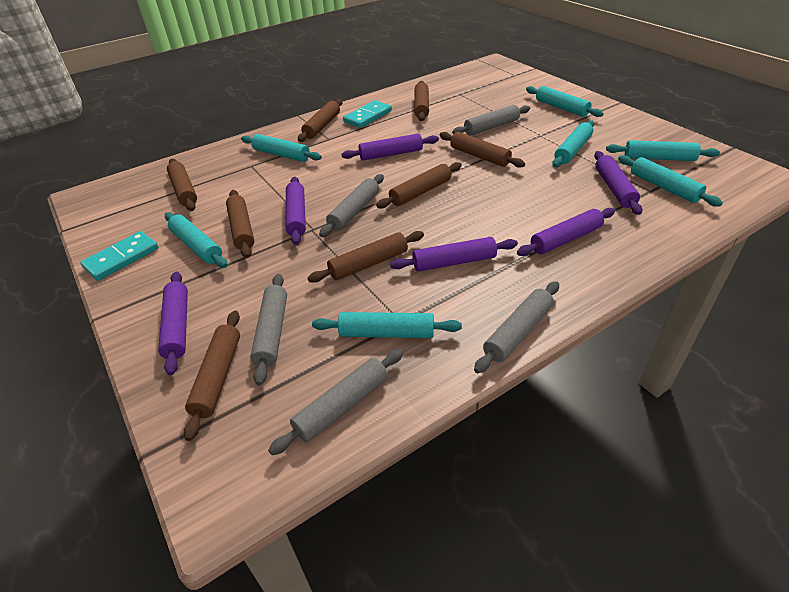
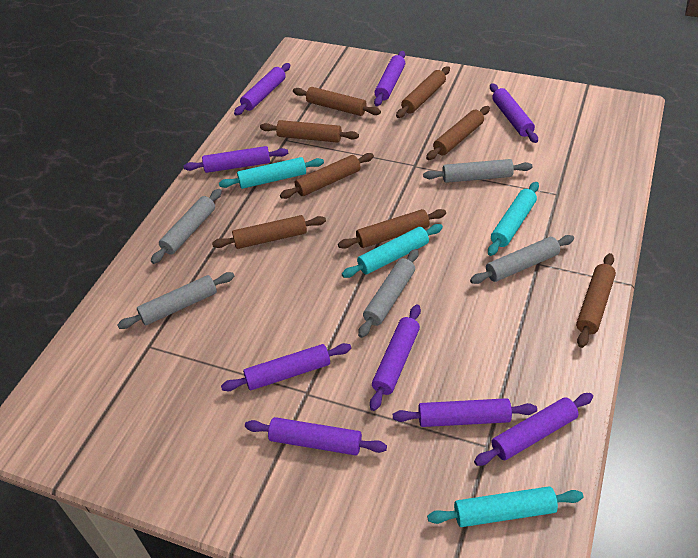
purple rolling pin: [158,271,188,375] [286,177,306,245] [341,134,439,161] [390,237,518,272] [517,208,615,256] [594,151,642,215] = 6 -> [184,146,288,173] [221,343,351,391] [234,63,290,116] [245,417,387,456] [370,304,421,411] [374,51,405,106] [393,398,537,427] [474,393,593,466] [490,83,538,143] = 9
turquoise domino: [80,231,159,281] [343,100,392,128] = 2 -> none = 0
turquoise rolling pin: [165,212,227,268] [241,134,322,162] [312,312,462,338] [526,86,604,117] [552,120,594,167] [606,140,720,161] [618,155,723,207] = 7 -> [219,157,324,189] [342,224,443,278] [427,486,583,527] [488,182,539,256] = 4

